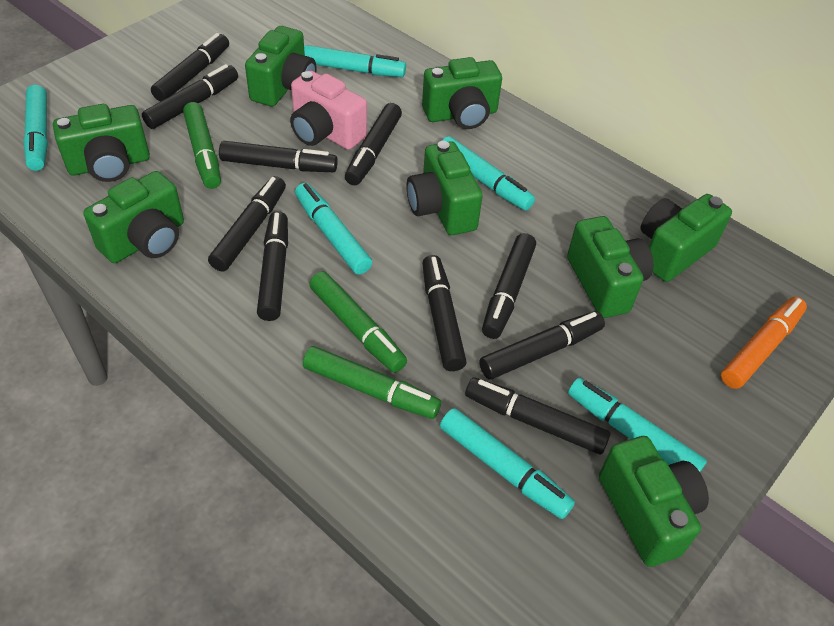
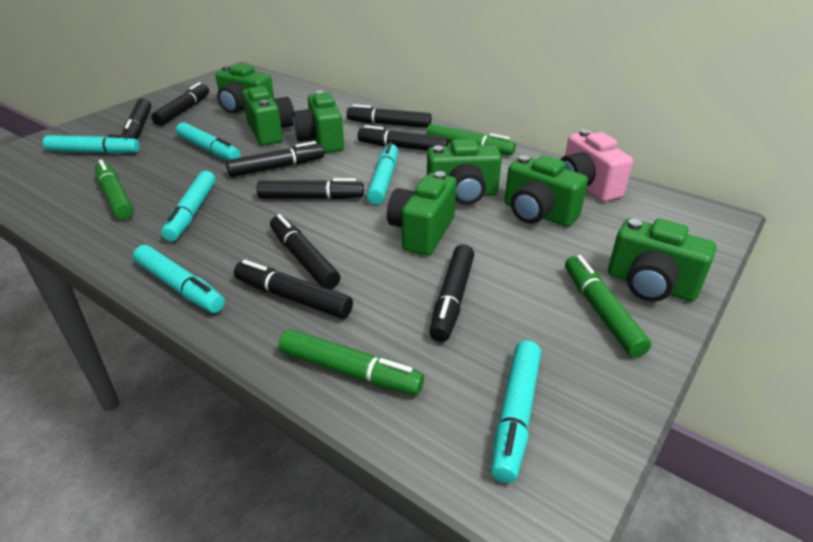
black marker: [142,64,238,129] [151,33,229,101] [208,176,286,272] [219,141,338,172] [257,211,288,321] [345,103,402,185] [422,255,467,371] [465,377,611,455] [480,311,605,379] [482,233,536,339] = 10 -> [122,98,151,139] [151,82,209,126] [226,141,324,177] [234,260,353,319] [257,178,364,200] [270,214,340,289] [347,104,432,128] [358,125,448,151] [429,244,474,342] = 9
green camera: [53,104,150,182] [83,171,184,263] [245,26,316,107] [407,141,483,235] [422,57,502,129] [567,216,653,318] [599,436,709,567] [641,194,732,282] = 8 -> [216,64,274,114] [242,86,294,145] [293,90,344,153] [387,171,457,256] [427,139,502,205] [504,155,588,227] [608,218,716,302] = 7
green marker: [183,102,221,189] [303,346,441,419] [309,272,407,373] = 3 -> [95,160,134,220] [279,329,424,395] [426,124,516,155] [565,255,651,357] = 4
orange marker: [721,297,807,389] = 1 -> none = 0

